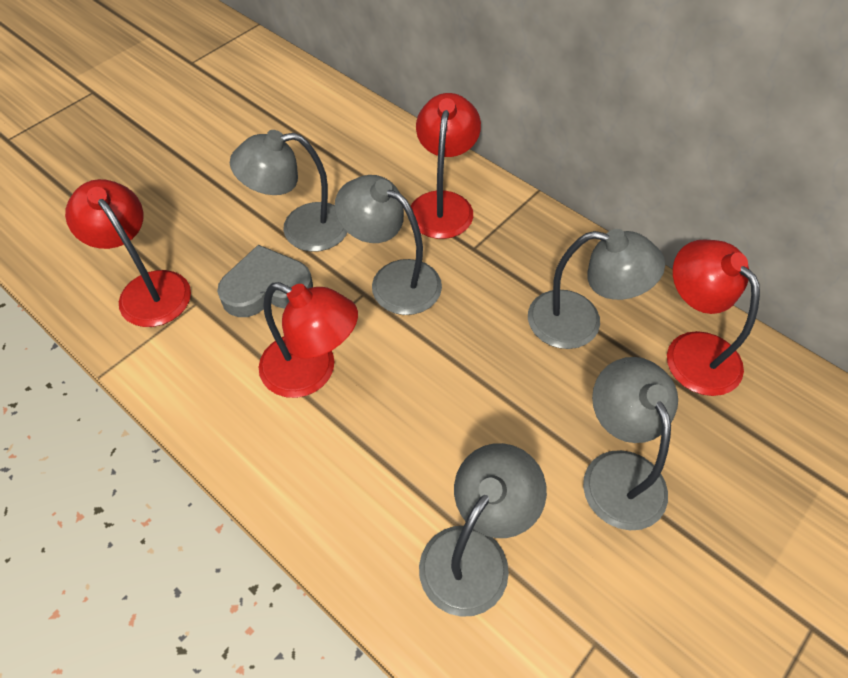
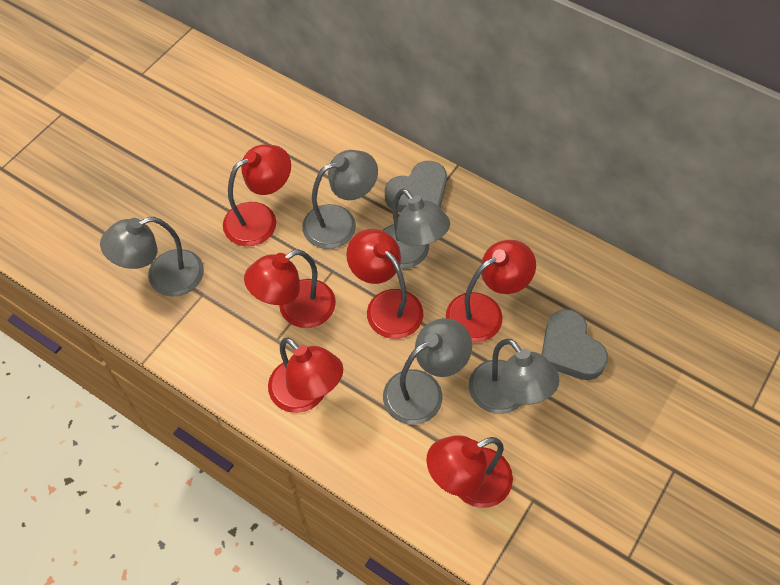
grey heart: [217,245,313,317] = 1 -> [385,161,447,213] [542,309,608,380] = 2
red lamp: [65,179,191,327] [259,282,358,398] [411,93,481,239] [667,240,760,396] = 4 -> [223,145,291,246] [244,249,336,328] [268,337,343,413] [346,229,424,339] [426,435,513,508] [446,240,536,343] = 6

